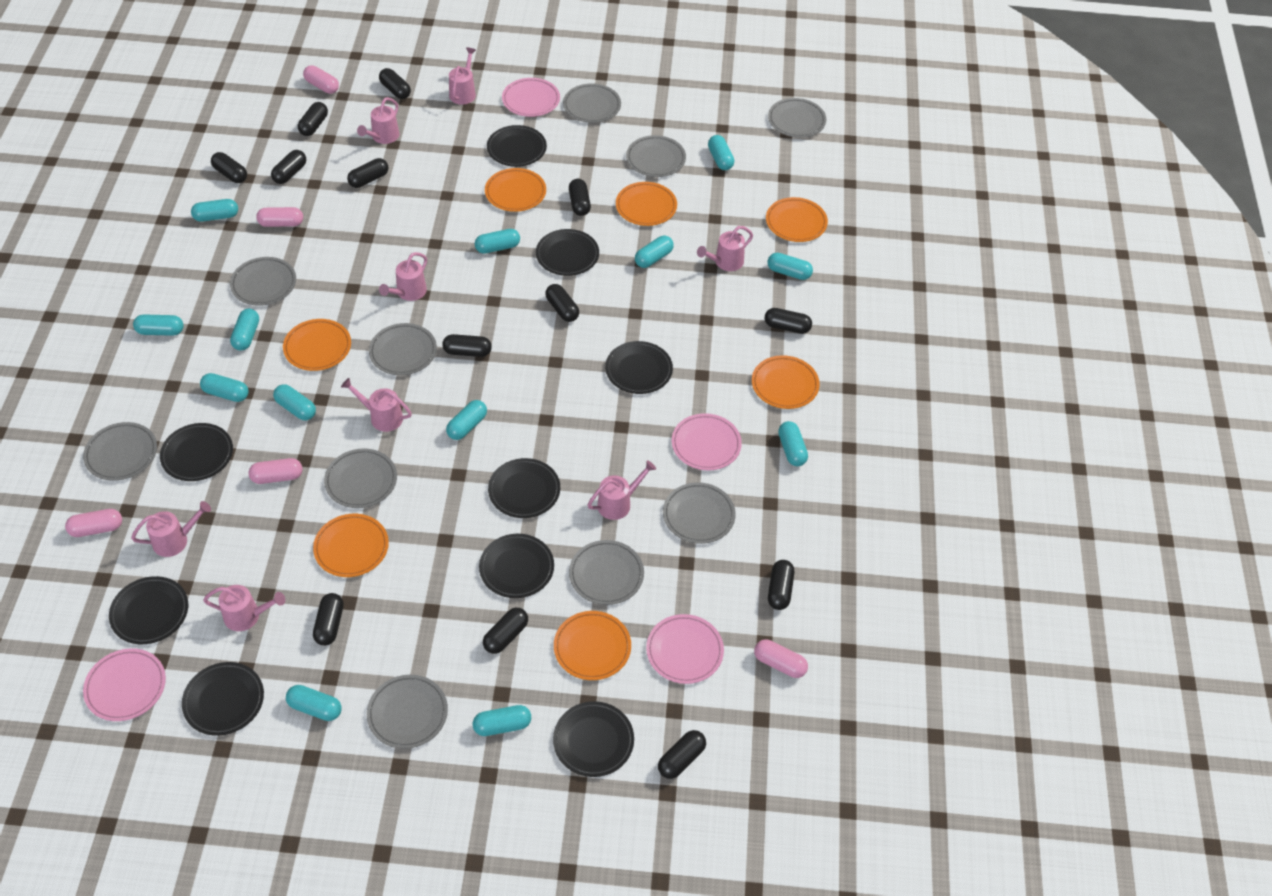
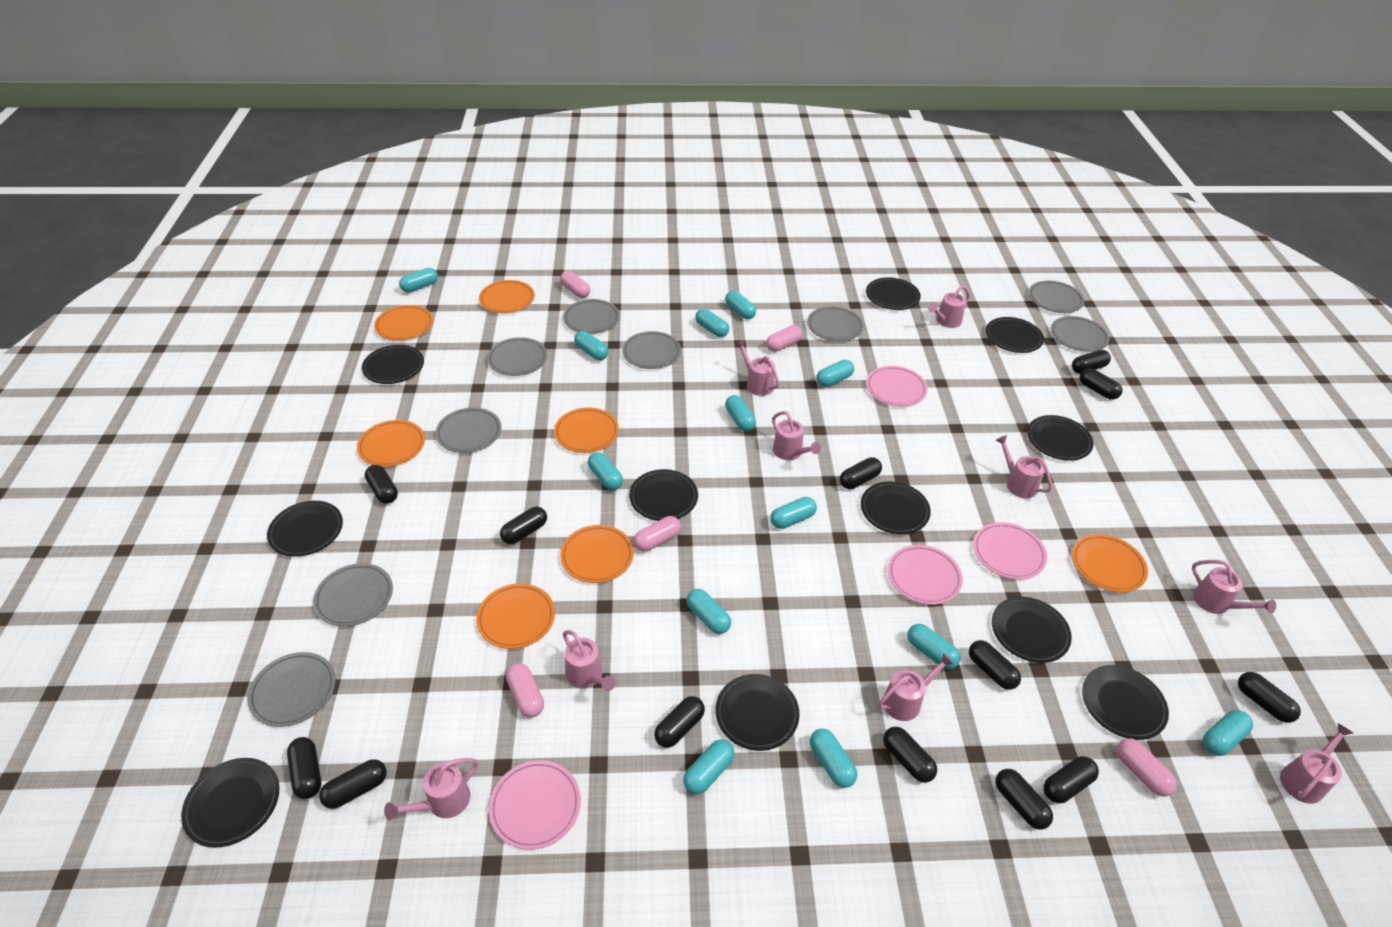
black plate: [109,576,188,644] [160,423,233,481] [182,662,264,736] [479,534,554,598] [487,125,547,167] [488,458,560,518] [536,229,599,276] [553,701,634,777] [605,341,673,394] = 9 -> [181,758,280,848] [267,501,343,557] [362,345,424,384] [629,469,698,521] [715,674,800,751] [861,481,931,534] [866,277,921,310] [986,317,1044,353] [992,597,1072,663] [1027,415,1094,461] [1082,665,1169,740] = 11
grey plate: [83,422,157,481] [230,257,296,306] [324,449,397,508] [367,675,448,749] [369,323,437,375] [563,83,621,123] [569,540,644,605] [626,135,686,177] [663,482,736,544] [768,98,826,138] = 10 -> [247,652,336,727] [313,563,393,627] [435,407,501,453] [487,337,547,376] [563,299,620,334] [622,331,681,369] [807,306,864,341] [1028,280,1084,313] [1051,316,1109,352] = 9
pink watering can: [131,501,211,557] [203,585,285,631] [341,378,412,432] [357,97,399,144] [379,252,427,301] [449,47,476,105] [588,460,656,520] [697,226,753,271] = 8 -> [384,758,479,820] [563,630,616,691] [735,340,779,396] [772,411,821,460] [878,653,954,721] [928,285,970,328] [996,435,1052,498] [1192,560,1276,614] [1280,723,1353,804] = 9

